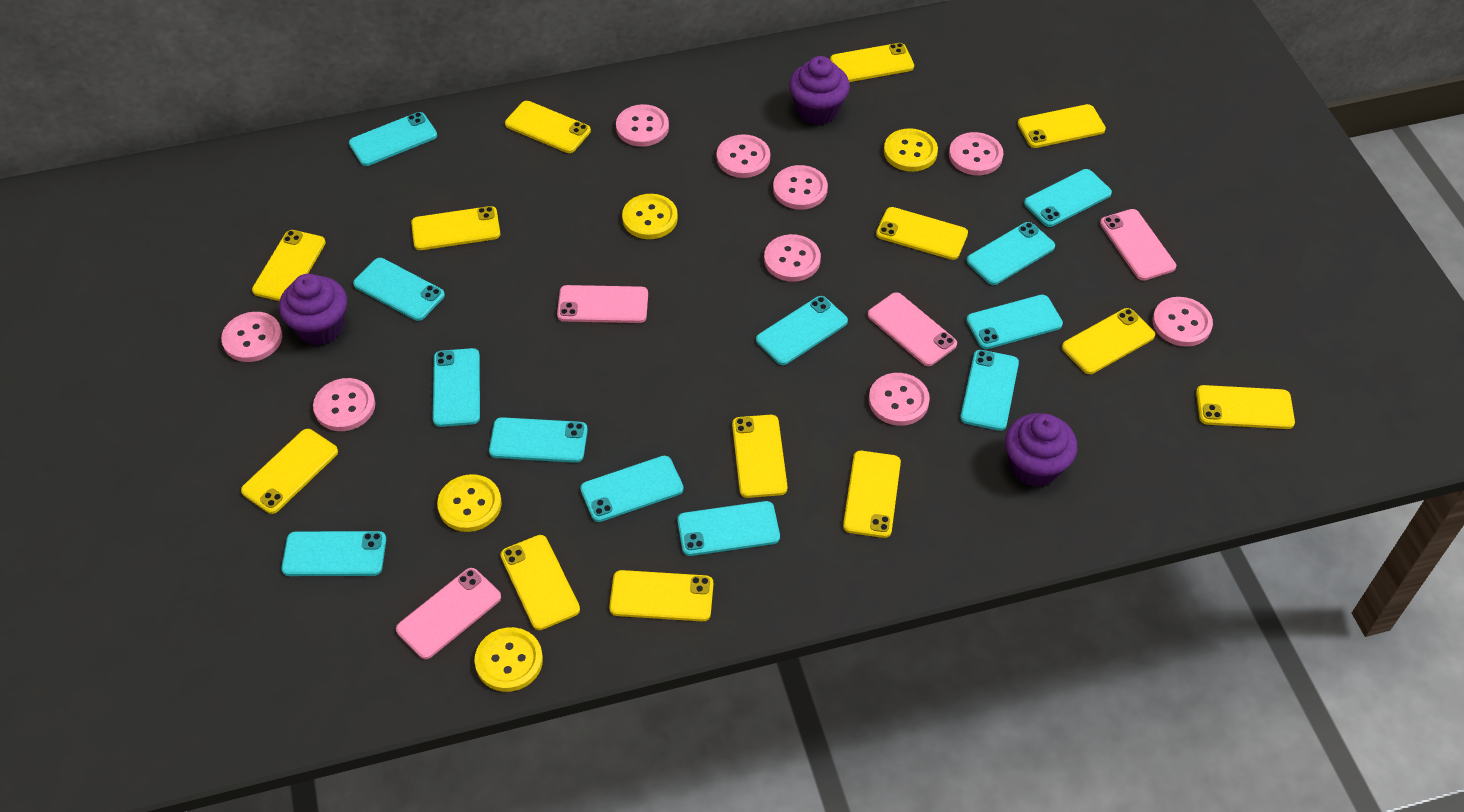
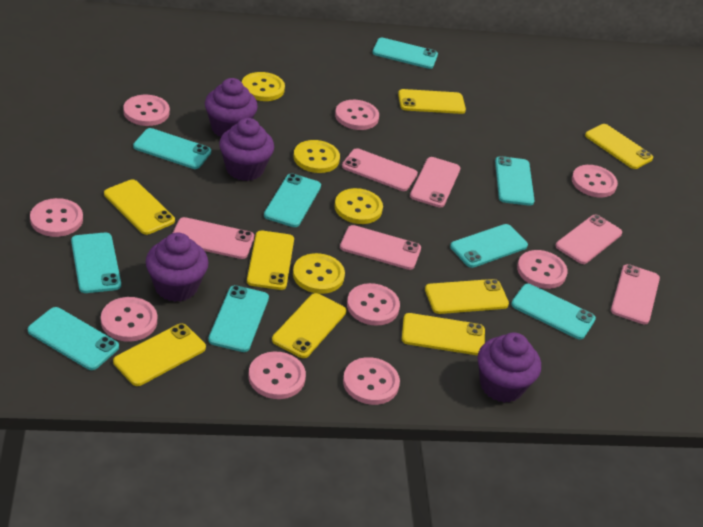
pink phone: [396,568,501,659] [557,285,648,323] [868,292,957,366] [1100,209,1176,281] = 4 -> [173,217,254,259] [340,225,421,270] [342,148,418,191] [410,157,460,208] [556,215,622,264] [611,264,660,324] = 6
purple cupcake: [279,274,347,346] [789,56,850,125] [1005,413,1077,487] = 3 -> [146,232,209,302] [205,78,258,137] [219,118,274,181] [478,332,541,403] = 4
turquoise phone: [281,531,386,576] [349,112,437,166] [353,258,445,321] [433,348,480,427] [489,417,588,463] [580,456,684,522] [677,501,780,556] [756,296,848,365] [960,350,1019,431] [966,295,1063,349] [967,222,1055,285] [1024,169,1112,227] = 12 -> [28,307,119,370] [71,232,121,293] [133,128,211,169] [208,285,269,352] [264,173,321,227] [372,38,438,69] [450,224,528,268] [495,156,534,206] [511,284,596,340] = 9
yellow phone: [241,429,338,514] [252,230,326,301] [411,206,500,250] [500,535,580,630] [505,101,591,153] [609,570,713,621] [732,415,788,498] [830,43,914,82] [843,451,901,538] [876,207,968,260] [1018,104,1106,148] [1062,308,1155,374] [1196,385,1295,429] = 13 -> [104,179,175,235] [113,324,206,386] [247,231,294,290] [272,293,346,358] [398,89,466,114] [402,313,485,355] [425,279,509,314] [585,124,653,169] = 8

